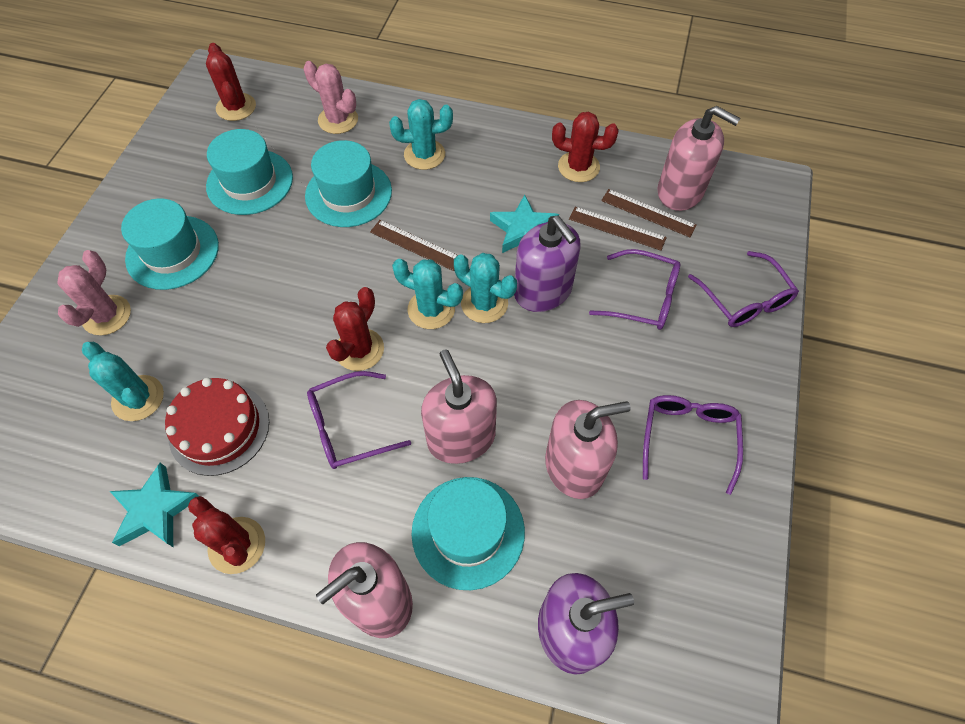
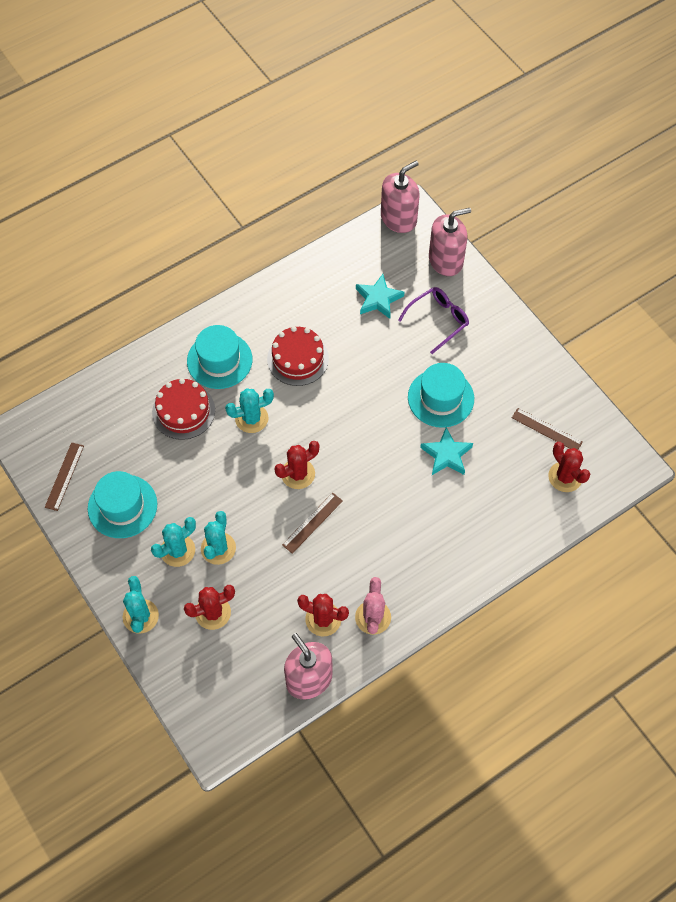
pink cactus: [57,250,131,335] [304,61,358,134] = 2 -> [355,577,391,635] = 1
pink soap dispenser: [316,542,413,638] [421,349,497,464] [545,400,631,499] [657,106,740,211] = 4 -> [284,633,333,699] [381,161,420,233] [429,208,471,276] = 3
purple glasses: [307,371,411,469] [589,249,680,330] [643,395,743,495] [688,251,799,327] = 4 -> [398,287,469,354] = 1
purple soap dispenser: [514,216,580,312] [538,573,634,675] = 2 -> none = 0
red cake: [165,378,269,476] = 1 -> [152,378,215,440] [267,326,329,386] = 2
turquoise hat: [121,198,219,290] [206,129,293,215] [305,140,392,227] [412,477,525,590] = 4 -> [88,471,157,538] [187,325,252,389] [408,363,474,428] = 3

